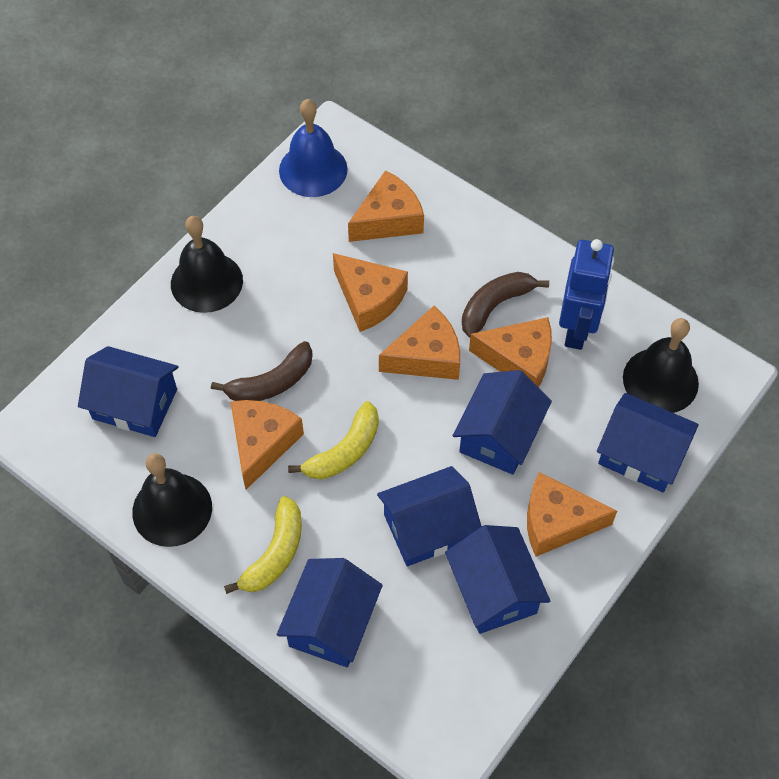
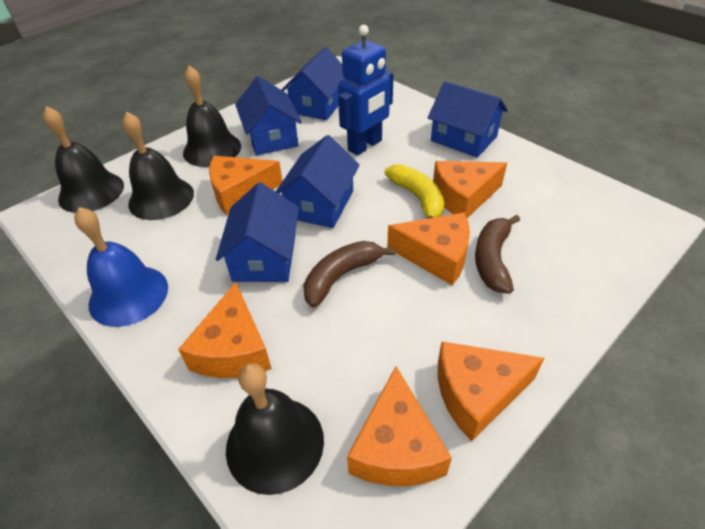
black bell: [132,453,212,547] [171,216,243,313] [623,318,699,413] = 3 -> [43,106,124,213] [122,112,194,220] [183,66,241,167] [226,363,324,495] = 4
blue house: [78,346,179,437] [277,558,383,667] [377,466,482,566] [445,525,550,634] [453,370,552,475] [597,393,699,492] = 6 -> [216,182,299,282] [235,76,302,155] [276,135,360,228] [282,47,346,120] [428,81,508,158] = 5
yellow banana: [224,496,302,594] [288,401,379,480] = 2 -> [385,164,444,218] = 1

